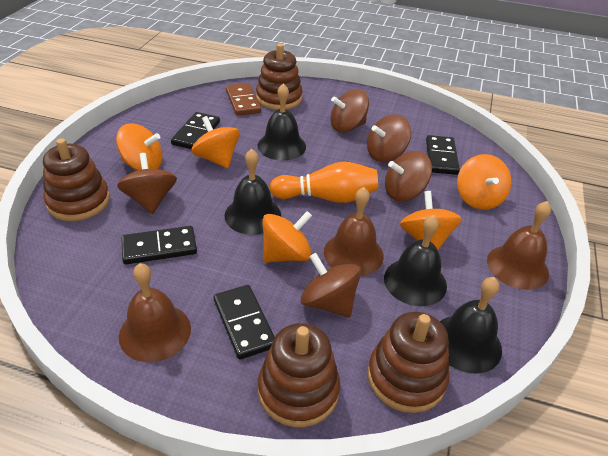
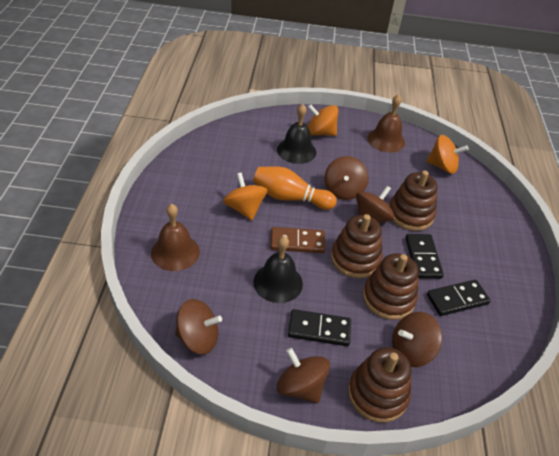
black bell: [224,149,281,235] [258,83,306,161] [384,215,447,306] [440,277,502,373] = 4 -> [253,236,303,303] [277,104,316,164] = 2
black domino: [122,226,197,264] [171,112,220,149] [214,285,275,359] [426,135,460,175] = 4 -> [288,309,351,346] [405,234,444,279] [427,280,491,316] = 3
brown bell: [119,263,191,362] [324,187,384,276] [487,201,551,290] = 3 -> [151,204,200,271] [367,94,405,153] = 2
orange spinning top: [116,123,163,171] [191,116,240,168] [262,211,312,263] [400,191,462,250] [457,154,511,210] = 5 -> [223,172,267,220] [308,104,338,136] [426,135,469,174] = 3

